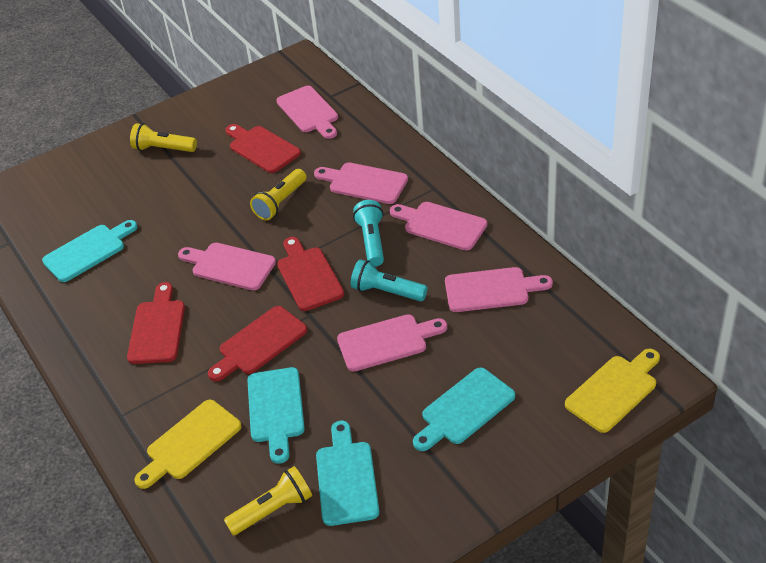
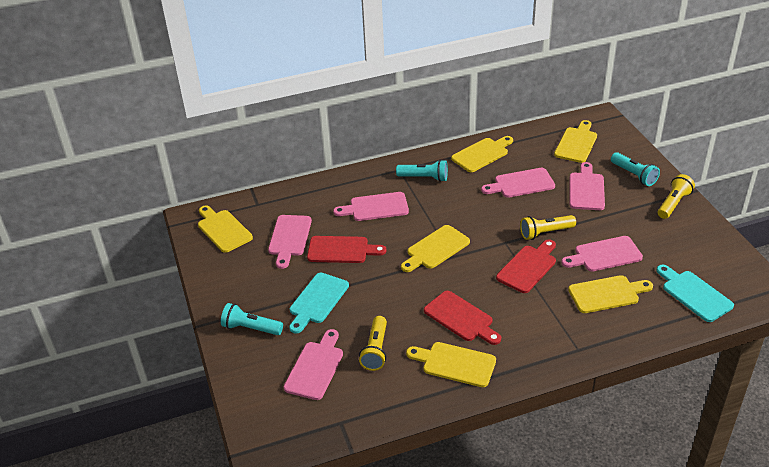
red cutting board: [127,282,185,364] [208,306,307,382] [225,124,301,173] [277,237,344,311] = 4 -> [307,236,387,263] [424,291,501,345] [496,240,556,293] = 3
turquoise cutting board: [42,220,138,282] [247,367,305,464] [316,421,379,526] [413,367,515,451] = 4 -> [289,273,349,334] [656,265,734,322] = 2
turquoise flashlight: [351,259,427,302] [353,200,384,267] = 2 -> [221,303,283,335] [396,160,448,182] [611,152,660,186] = 3
yellow cutting board: [134,399,242,489] [565,349,660,433] = 2 -> [198,205,253,253] [401,225,470,272] [406,342,496,387] [451,136,513,172] [554,120,597,163] [568,275,653,313] = 6

